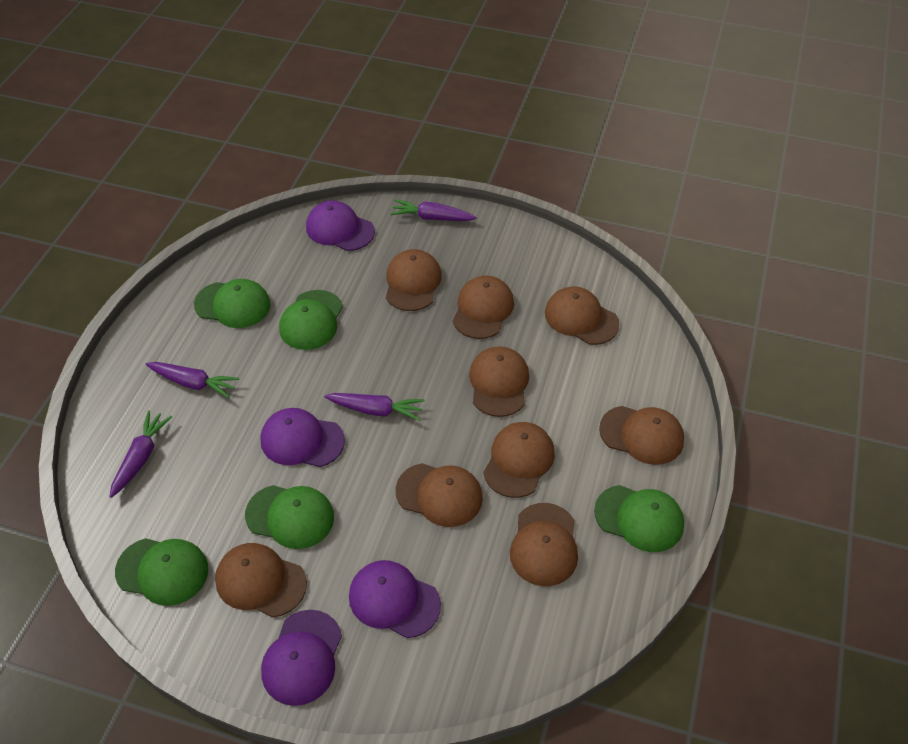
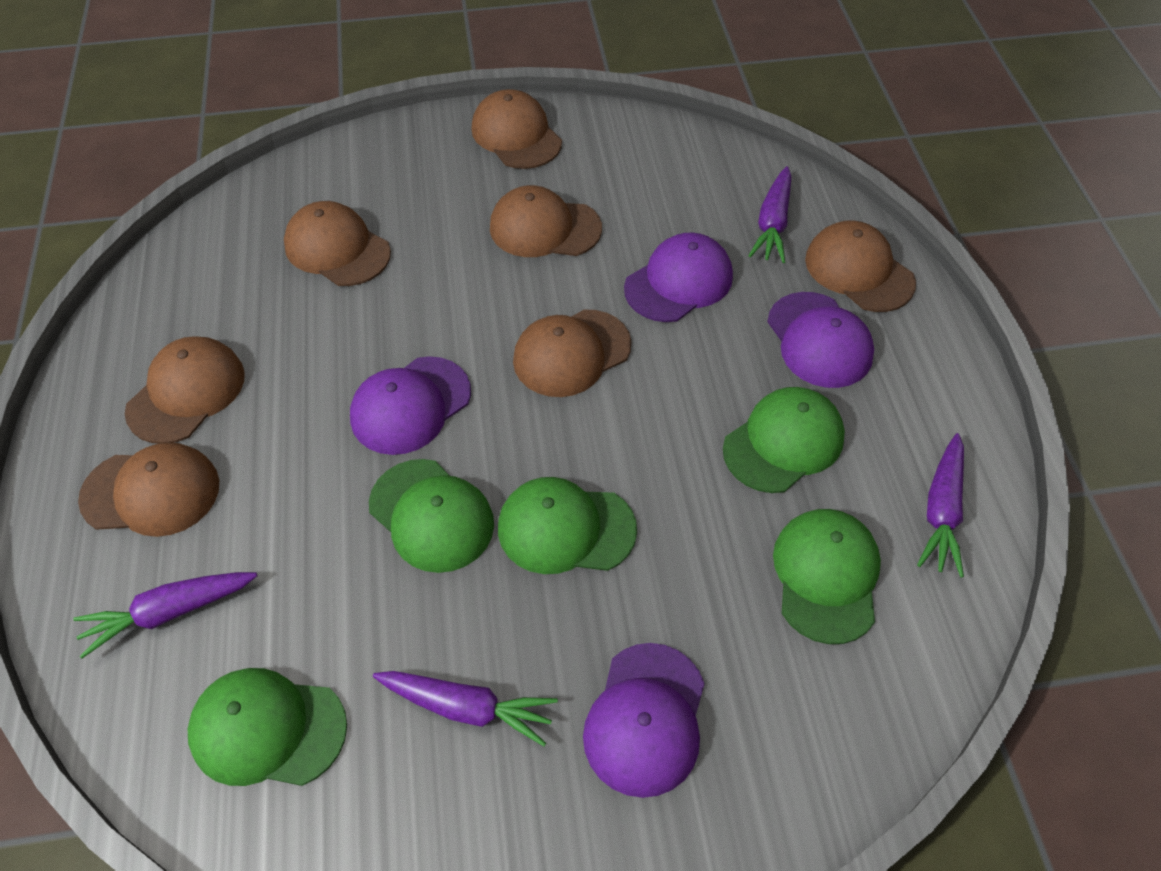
brown cap: [215,543,307,617] [386,249,442,311] [396,463,483,527] [452,275,514,339] [469,346,529,417] [483,422,555,498] [510,503,578,586] [545,286,619,345] [599,406,684,465] = 9 -> [78,442,219,537] [125,336,245,444] [284,201,391,286] [471,89,562,169] [490,185,602,257] [513,310,632,397] [805,220,916,312] = 7

